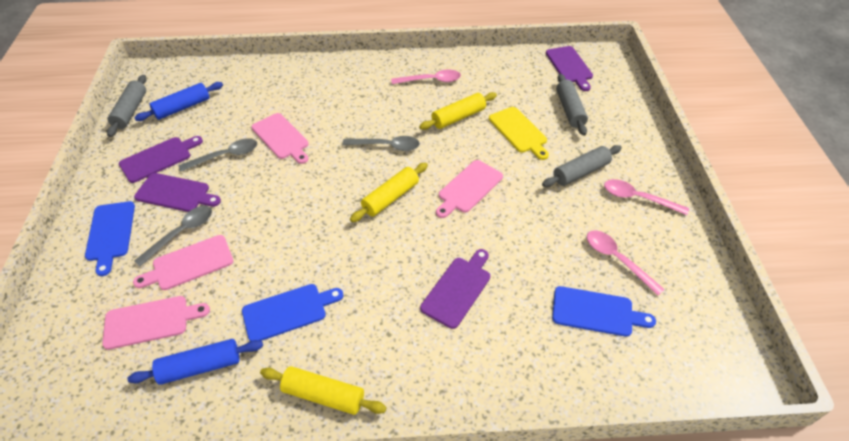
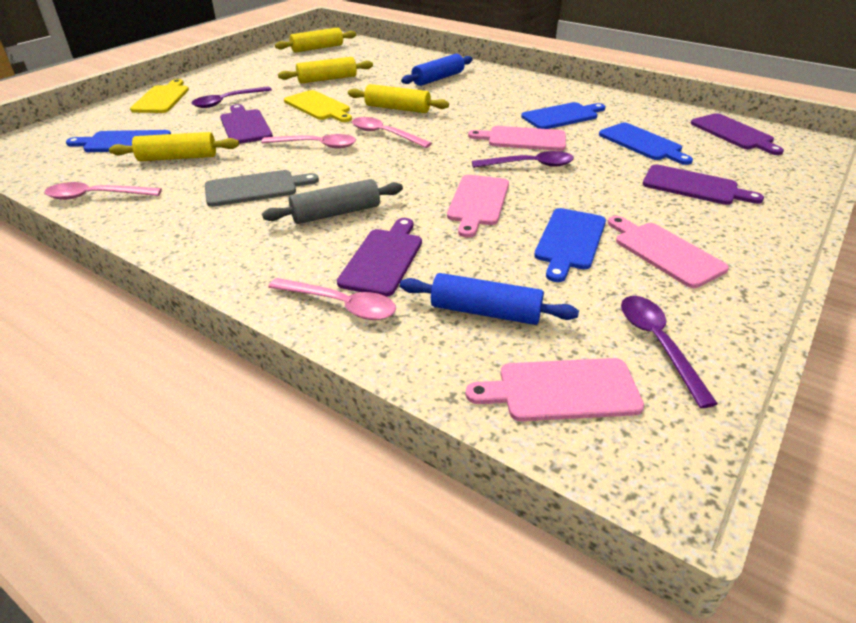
blue cutting board: [85,201,135,276] [242,284,343,341] [552,286,656,337] = 3 -> [66,130,171,152] [521,102,605,129] [534,208,606,282] [599,123,693,165] = 4
grey cutting board: none = 0 -> [205,170,319,207] = 1
grey rolling pin: [107,75,146,137] [542,145,622,187] [556,74,588,136] = 3 -> [262,179,403,224] = 1
grey spoon: [134,206,212,266] [178,138,257,172] [342,136,420,151] = 3 -> none = 0
pink spoon: [391,70,461,84] [587,230,665,296] [604,179,689,215] = 3 -> [44,182,162,200] [261,134,356,149] [268,278,396,320] [352,117,432,148] = 4
purple spoon: none = 0 -> [192,86,272,108] [472,151,574,168] [621,296,718,408] = 3
yellow cutting board: [489,107,549,160] = 1 -> [130,79,189,113] [284,90,352,122] = 2
yellow rolling pin: [260,366,387,415] [350,163,428,222] [419,92,497,130] = 3 -> [109,132,239,161] [275,27,356,53] [278,57,373,84] [348,84,449,113] = 4

